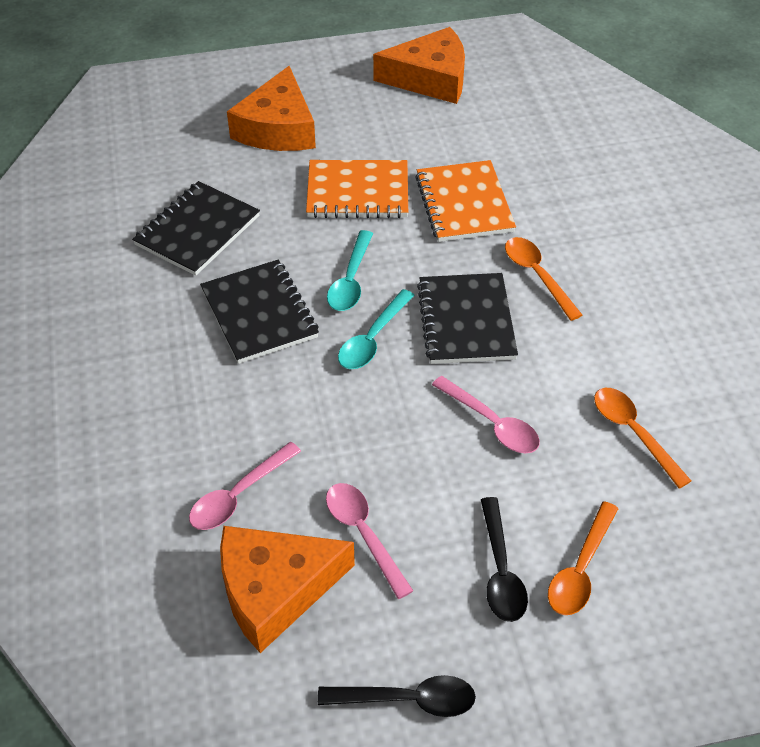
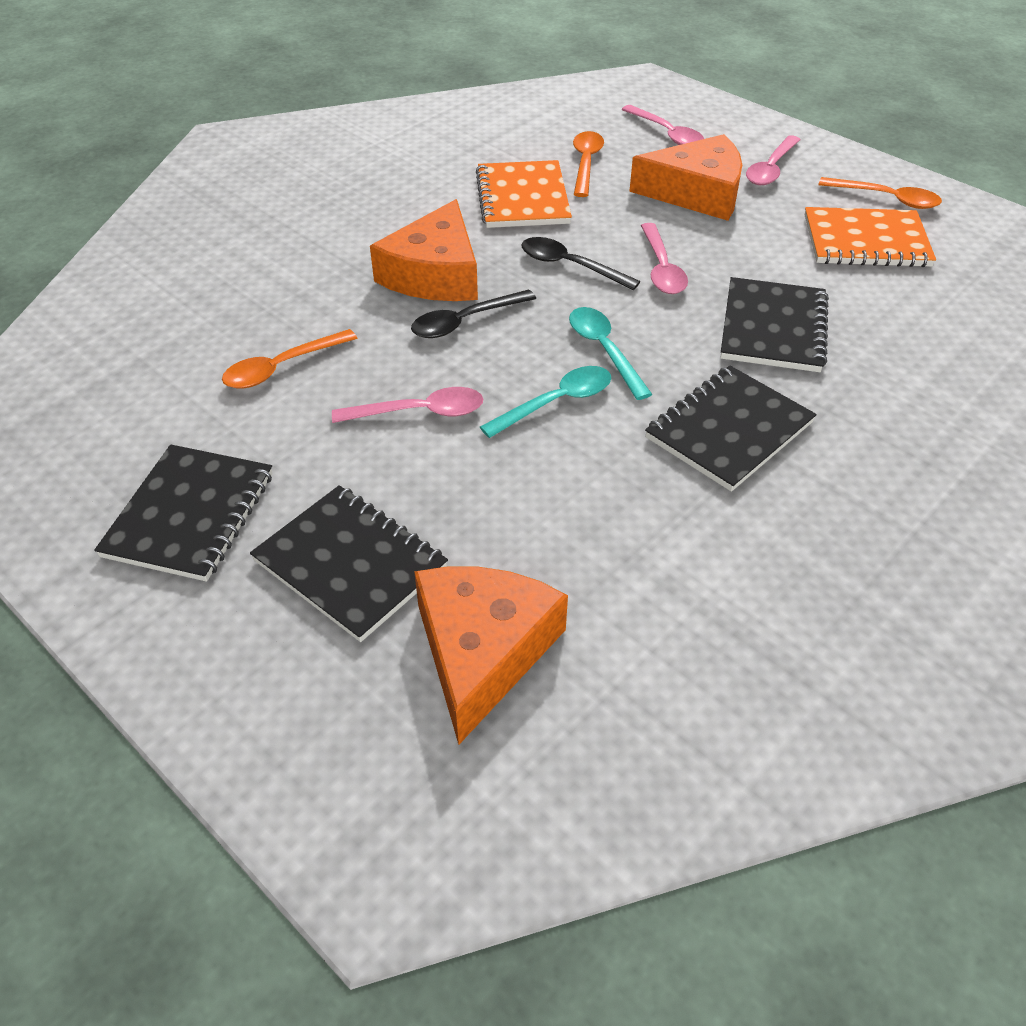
black notebook: [132,181,260,276] [200,260,319,364] [417,273,518,364] = 3 -> [94,444,273,581] [250,485,448,642] [645,366,817,492] [720,277,829,372] = 4
pink spoon: [189,442,301,530] [326,483,413,599] [432,376,540,453] = 3 -> [332,387,483,423] [621,105,704,145] [641,223,688,294] [746,135,801,185] = 4

